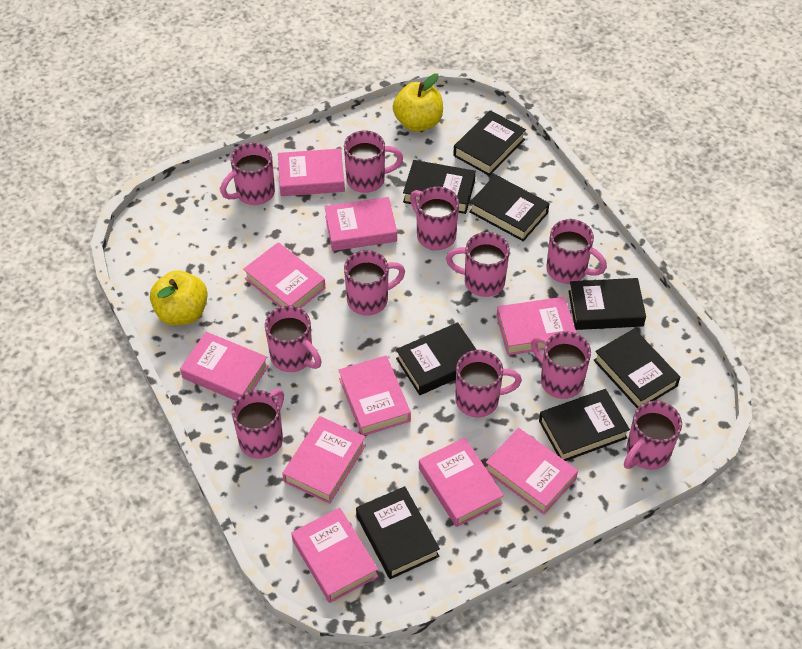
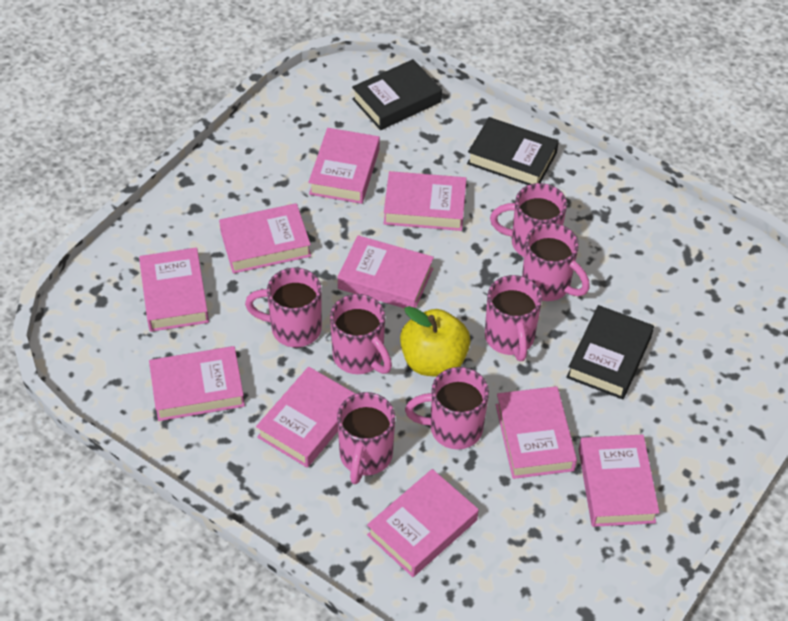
black book: [356,486,440,579] [396,322,477,395] [403,160,476,214] [453,110,526,176] [469,175,550,241] [539,389,630,461] [568,278,646,330] [594,329,680,408] = 8 -> [352,59,442,130] [467,117,559,185] [566,305,654,399] = 3
pink mug: [220,143,275,205] [232,389,284,459] [265,306,322,372] [344,130,403,193] [344,250,405,316] [410,186,459,250] [446,232,510,297] [455,350,522,417] [531,332,591,399] [546,219,607,284] [624,401,682,470] = 11 -> [245,268,322,347] [330,294,392,374] [337,392,395,484] [405,367,489,449] [485,275,542,361] [490,183,567,257] [522,223,590,301] = 7
yellow apple: [150,270,208,325] [393,73,443,132] = 2 -> [400,306,471,377] = 1

